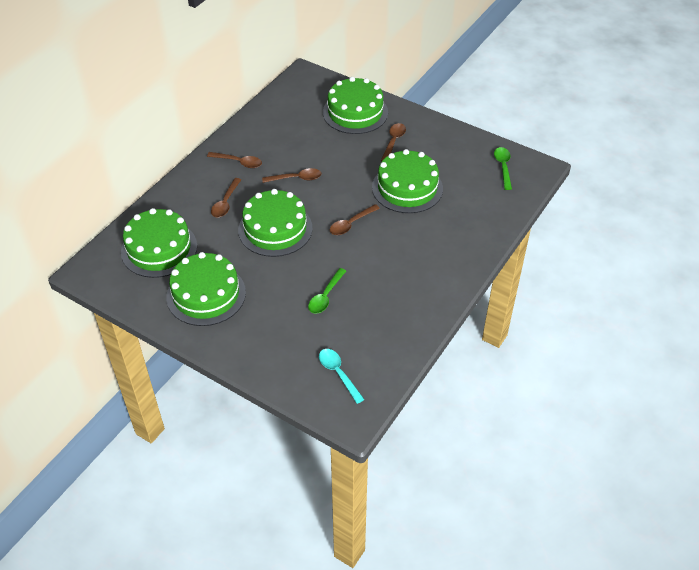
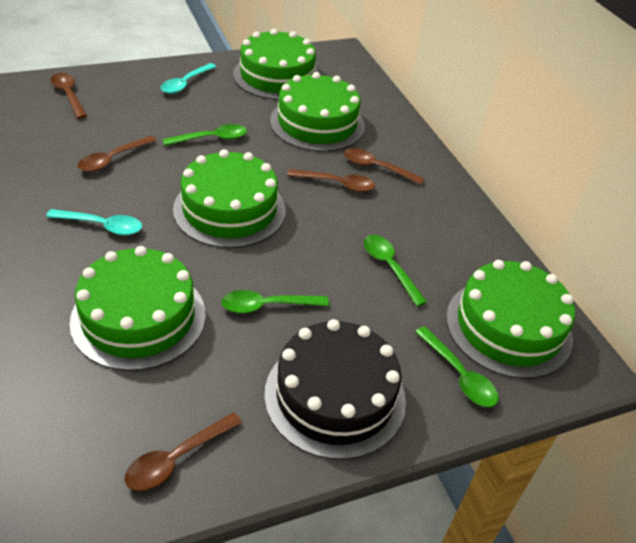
black cake: none = 0 -> [265,319,406,460] = 1
green spoon: [308,268,346,314] [494,147,512,190] = 2 -> [163,124,247,146] [221,290,329,313] [364,235,427,306] [415,326,499,407] = 4
turquoise spoon: [319,349,365,404] = 1 -> [46,209,142,235] [161,63,216,94] = 2

